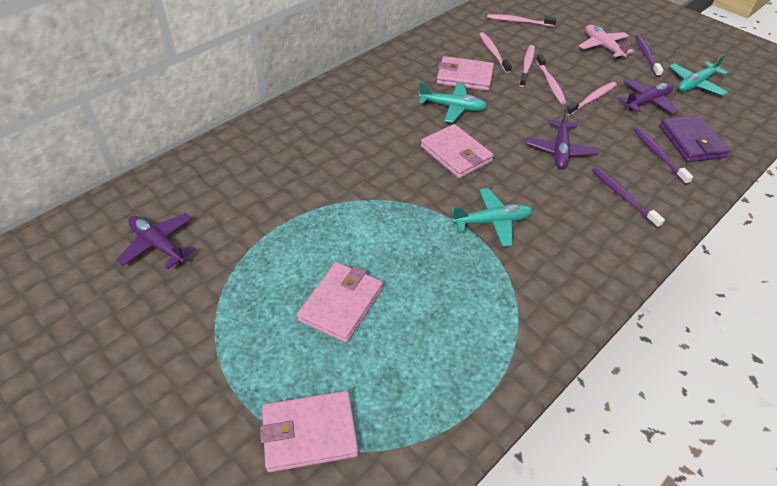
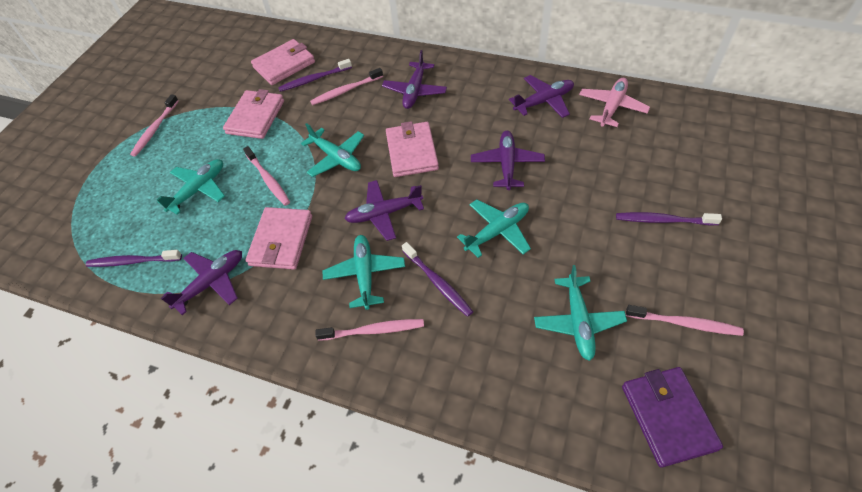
purple plane: [116,213,196,269] [526,108,598,169] [618,79,679,115] = 3 -> [161,250,242,315] [345,180,424,241] [382,50,447,109] [471,131,545,190] [509,75,574,118] = 5
purple toothbrush: [592,167,665,228] [634,127,693,185] [635,35,663,77] = 3 -> [86,250,182,267] [278,59,352,92] [402,242,473,317] [616,212,722,225] = 4
turquoise plane: [419,82,487,123] [451,188,533,247] [669,54,728,95] = 3 -> [157,159,225,215] [301,123,364,177] [322,235,405,310] [457,200,531,258] [534,265,627,361] = 5

